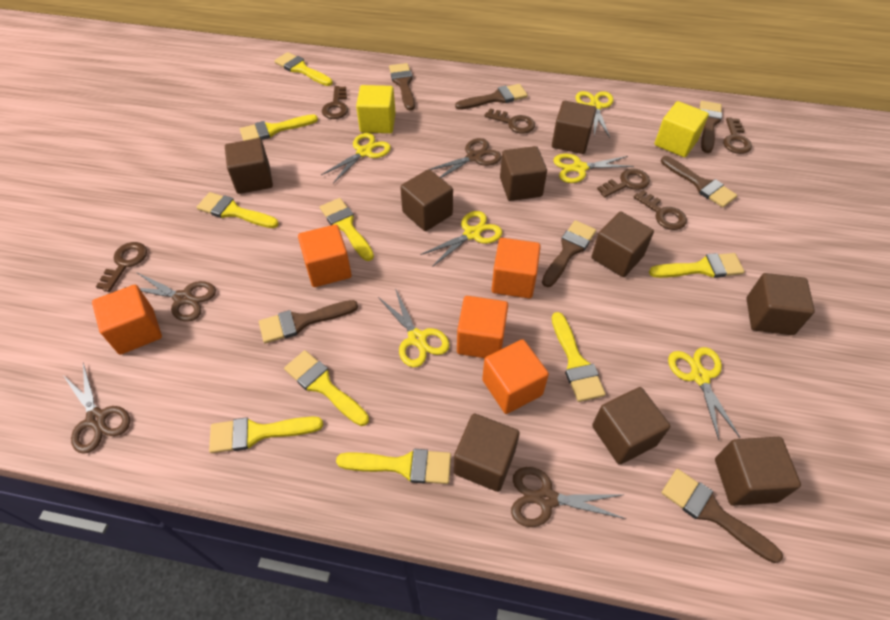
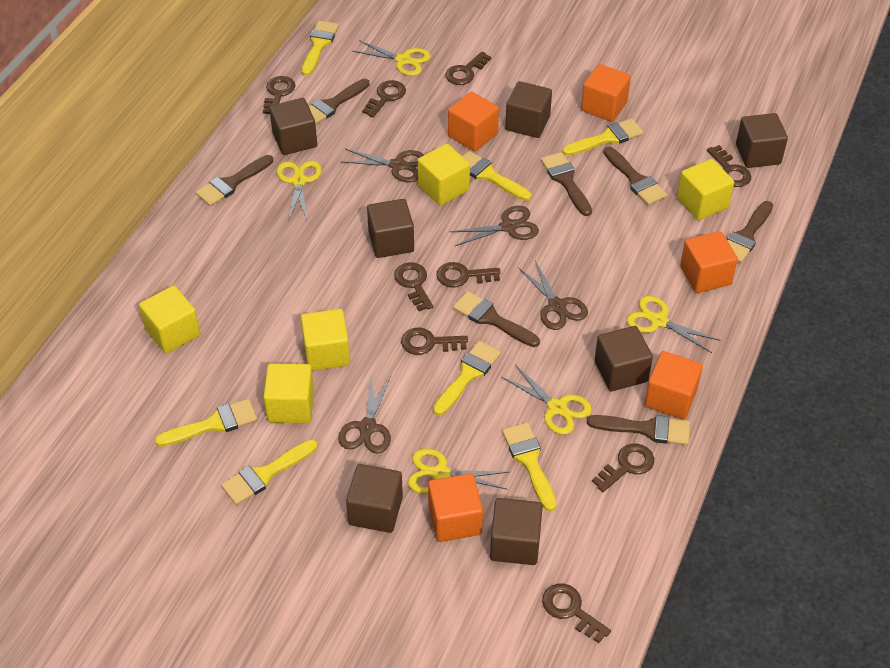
brown cube: [225,138,273,194] [400,169,453,231] [454,413,520,492] [500,146,547,201] [552,101,597,154] [591,212,654,277] [592,387,670,465] [715,437,801,506] [746,273,815,335] = 9 -> [269,98,317,155] [346,464,403,533] [367,199,414,258] [490,498,543,565] [505,81,552,138] [594,326,653,391] [736,113,788,168] = 7
brown key: [96,242,147,292] [322,86,348,119] [484,108,535,134] [597,168,650,197] [633,190,687,230] [723,117,752,154] = 6 -> [263,76,296,114] [362,80,406,117] [394,262,433,311] [401,328,468,355] [436,262,501,288] [445,52,491,85] [542,584,611,643] [592,443,654,492] [707,145,751,187] = 9
yellow brush: [197,192,279,228] [209,417,323,453] [240,114,318,141] [274,52,333,86] [284,350,369,426] [320,198,374,261] [336,449,451,484] [552,312,606,402] [649,253,745,278] = 9 -> [155,399,258,447] [221,440,318,505] [302,21,339,76] [433,341,501,416] [462,151,531,201] [502,422,557,511] [562,118,644,156] = 7
yellow cube: [356,85,396,133] [654,101,709,157] = 2 -> [139,285,200,354] [264,364,314,423] [301,309,350,371] [418,144,470,206] [677,159,734,220] = 5
yellow scissors: [321,133,391,183] [378,288,450,367] [421,211,502,267] [553,153,634,183] [576,91,614,138] [668,347,740,440] = 6 -> [277,161,322,220] [352,40,431,76] [408,448,509,494] [502,365,592,435] [627,296,720,353] = 5

